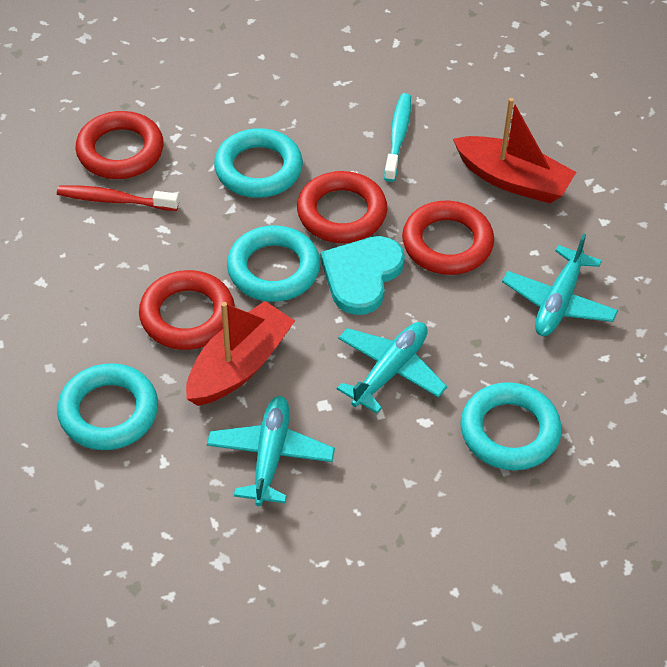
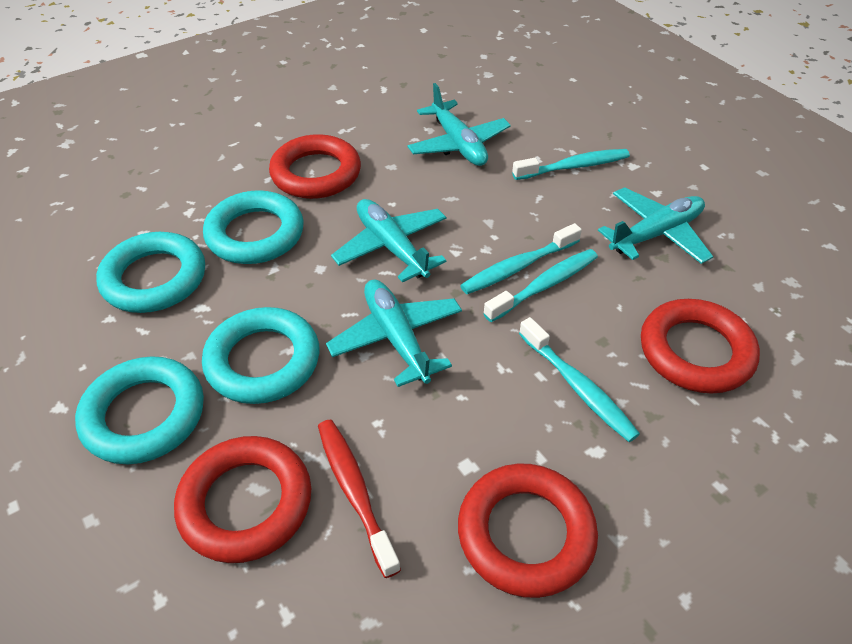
red boat: [186,301,295,406] [453,98,576,204] = 2 -> none = 0
turquoise heart: [320,236,405,315] = 1 -> none = 0
turquoise plane: [207,396,335,506] [337,322,447,413] [502,234,618,336] = 3 -> [326,279,462,387] [331,199,447,283] [407,83,511,166] [598,187,713,264] = 4
turquoise toothbrush: [384,93,411,182] = 1 -> [460,223,582,294] [483,249,598,322] [512,149,630,180] [519,317,640,442] = 4

